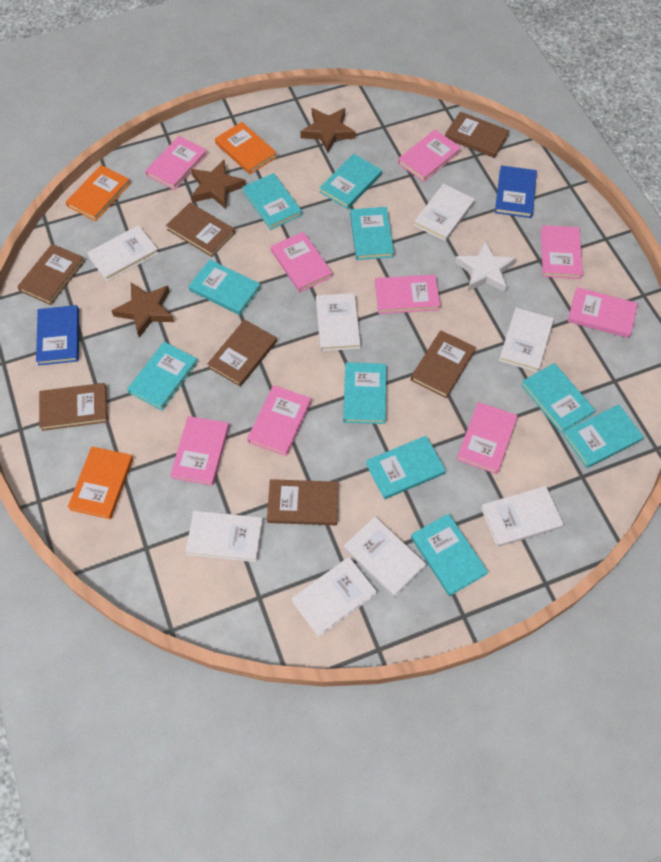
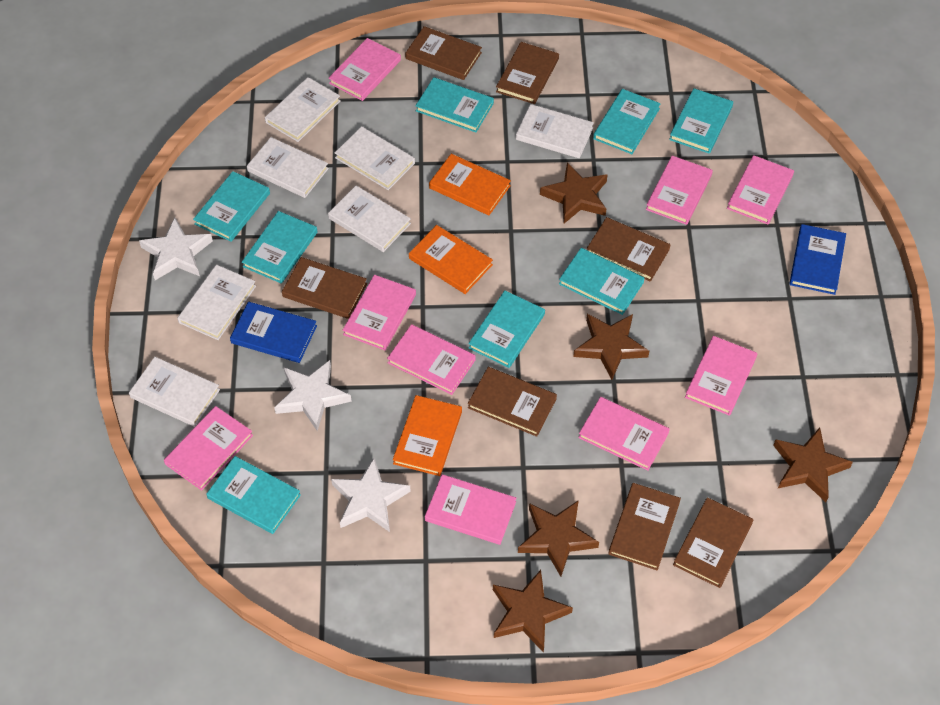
brown star: [111,283,174,338] [191,160,246,209] [300,108,356,153] = 3 -> [493,570,573,653] [518,500,599,577] [540,162,607,224] [573,314,649,380] [773,427,853,502] = 5
turquoise book: [127,342,198,410] [189,260,261,315] [242,173,302,230] [319,154,382,209] [343,362,386,424] [350,207,394,260] [366,436,446,499] [411,514,488,596] [521,363,595,433] [563,404,644,468] = 10 -> [193,171,270,242] [206,456,301,534] [242,211,318,284] [416,77,494,132] [468,290,545,368] [559,248,644,315] [593,89,661,154] [669,88,733,154] = 8
white book: [87,225,159,281] [185,510,263,562] [291,557,377,637] [316,293,360,351] [344,517,426,597] [414,184,475,241] [481,486,564,547] [499,308,554,372] = 8 -> [129,357,220,427] [177,265,256,340] [247,137,329,198] [265,77,341,142] [328,185,411,252] [335,126,415,190] [516,104,594,158] = 7
white star: [455,241,516,292] = 1 -> [139,218,213,280] [274,360,352,431] [331,457,411,532] = 3

